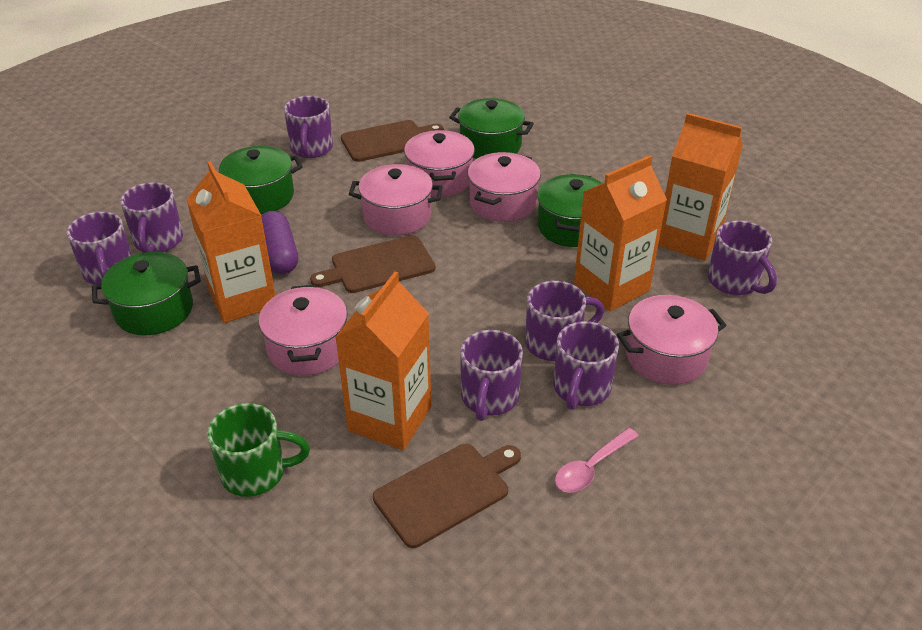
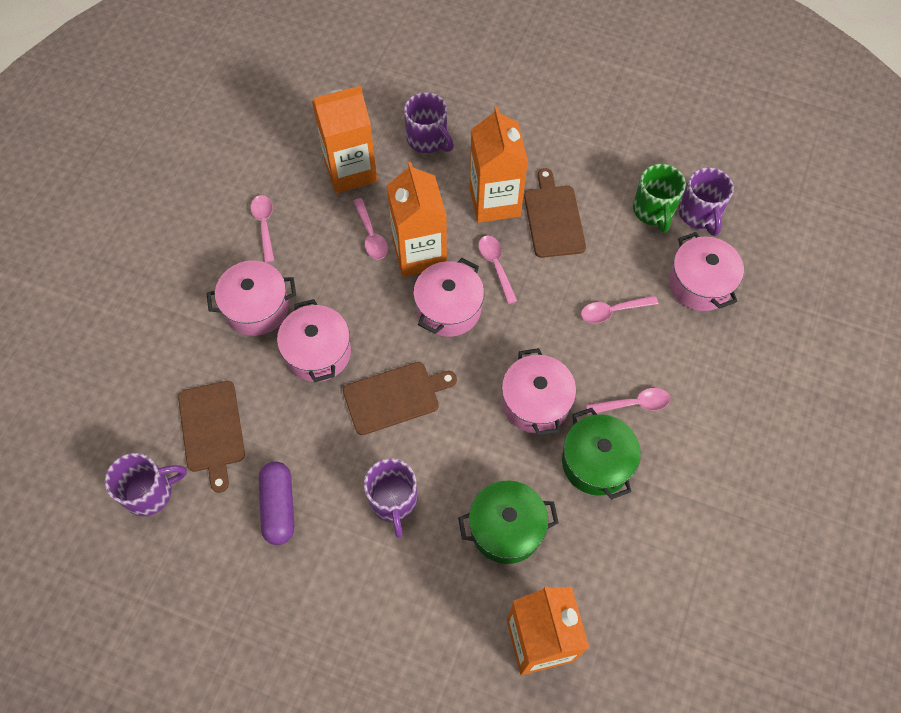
green pot: [92,252,201,335] [218,146,303,214] [449,98,534,159] [537,174,602,247] = 4 -> [458,481,559,564] [562,408,641,500] = 2
pink spoon: [555,428,639,493] = 1 -> [251,195,275,263] [353,198,388,260] [478,236,517,304] [581,295,658,323] [586,388,670,415] = 5
purple mug: [66,212,132,285] [120,182,183,253] [284,96,333,158] [460,330,523,421] [525,281,604,361] [553,321,619,410] [708,220,777,295] = 7 -> [105,453,187,516] [364,458,418,538] [404,92,454,153] [679,167,734,236] = 4

